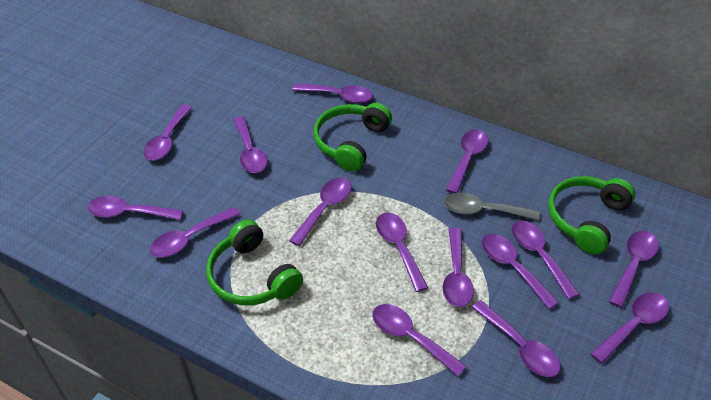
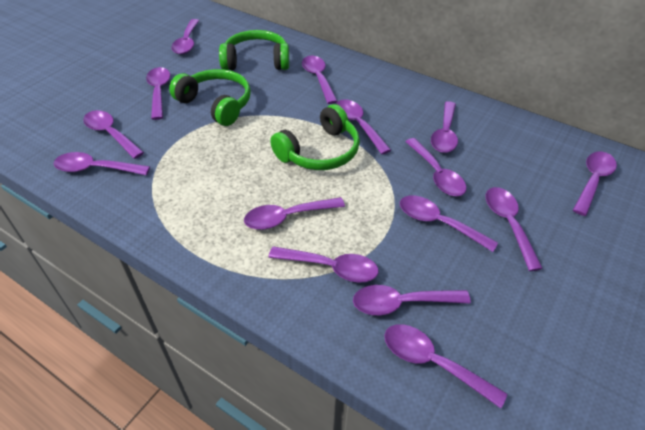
grey spoon: [444,193,539,220] = 1 -> none = 0

